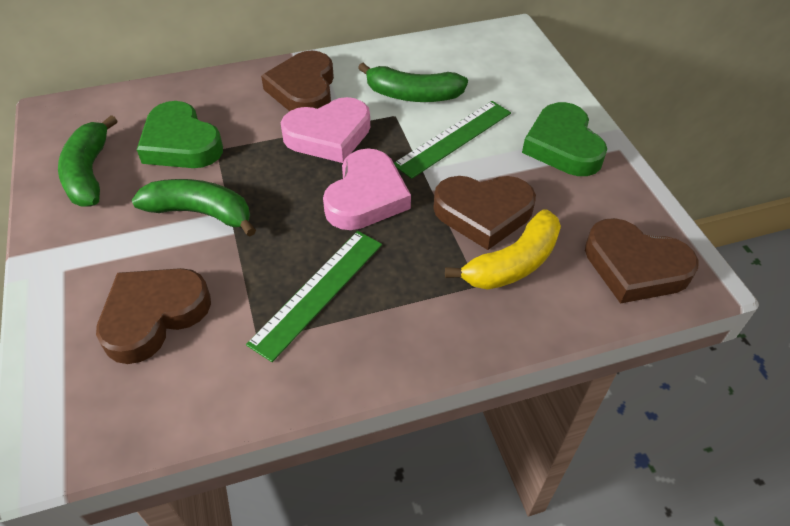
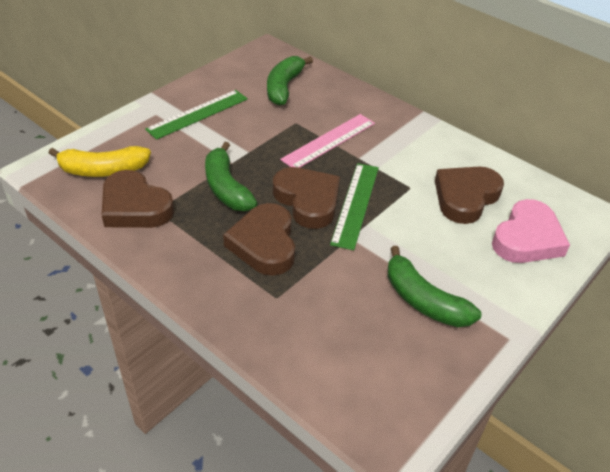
green heart: [137,101,223,168] [522,102,607,176] = 2 -> none = 0
pink heart: [280,97,370,163] [323,148,411,230] = 2 -> [492,199,570,263] = 1
pink ruler: none = 0 -> [280,114,375,168] = 1

